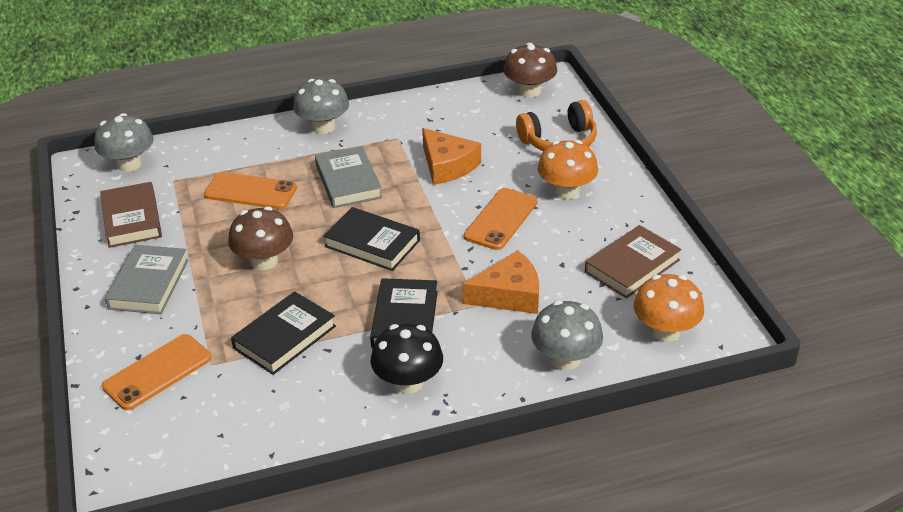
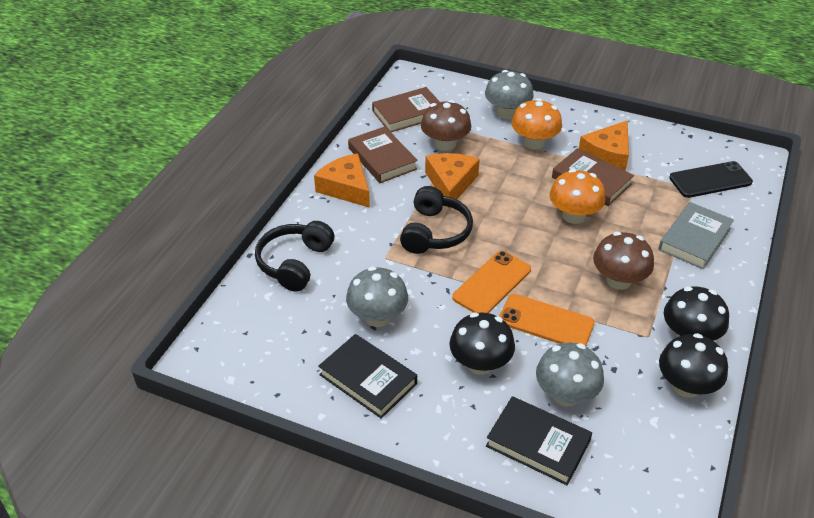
black book: [231,291,336,375] [323,207,420,271] [370,278,438,348] = 3 -> [318,334,417,419] [486,396,592,485] = 2
black headphones: none = 0 -> [255,221,334,292] [400,186,473,254] = 2
black mushroom: [370,323,443,394] = 1 -> [449,312,515,375] [659,333,728,398] [664,286,729,341] = 3
black phone: none = 0 -> [669,161,753,198] = 1
brown book: [100,182,162,248] [585,225,681,299] = 2 -> [348,126,418,183] [372,87,440,132] [552,148,634,206] = 3
grey book: [105,245,189,314] [315,146,382,208] = 2 -> [658,202,734,269] = 1
orange cheese: [422,128,481,185] [462,250,539,314] = 2 -> [314,153,370,208] [425,153,480,208] [579,120,629,171] = 3
orange headphones: [516,100,597,151] = 1 -> none = 0
orange phone: [102,334,212,410] [204,172,297,209] [464,188,538,250] = 3 -> [452,251,531,313] [499,294,595,346] = 2

